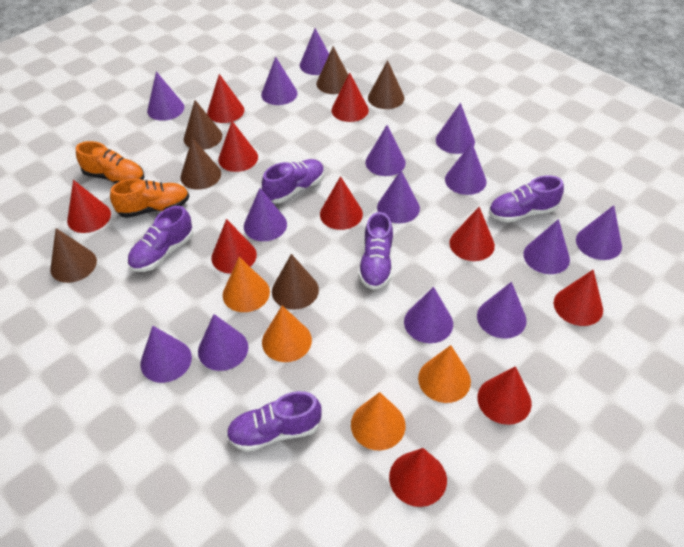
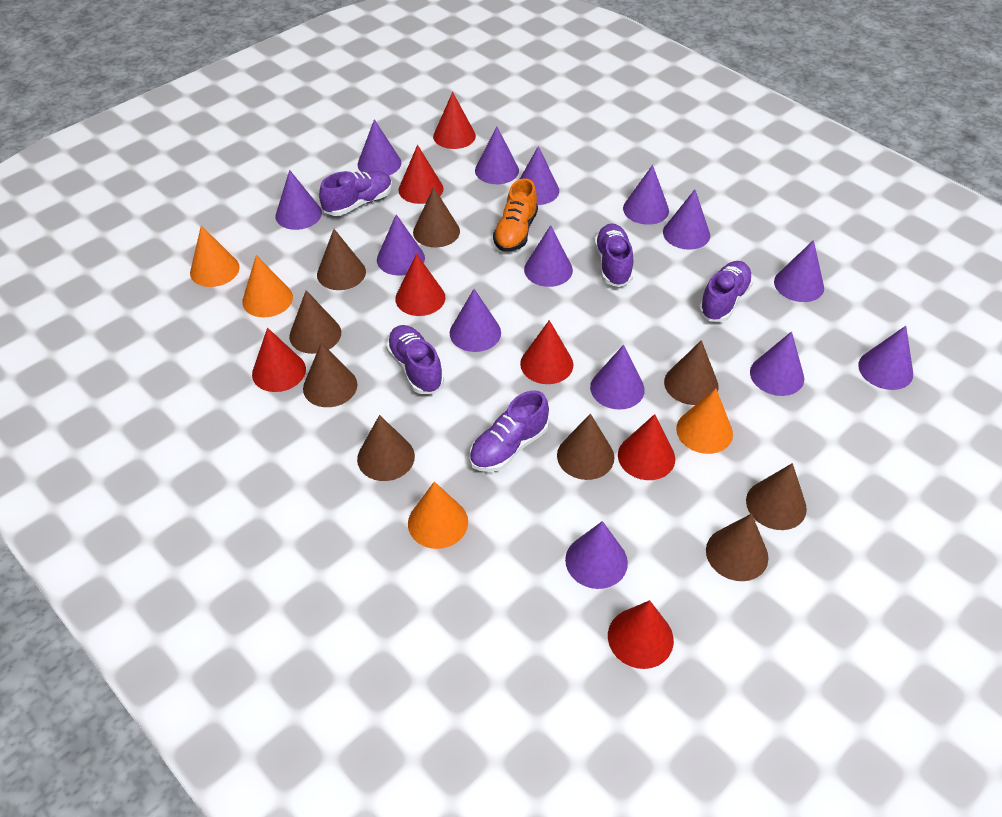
brown cone: [50,228,97,283] [180,138,221,190] [184,100,222,150] [272,254,319,310] [316,46,348,94] [368,60,404,109] = 6 -> [289,290,341,354] [303,343,357,407] [317,229,366,290] [357,415,415,481] [413,187,460,247] [557,414,614,480] [664,340,718,405] [706,514,769,581] [746,463,807,530] = 9
orange shoe: [76,141,145,184] [110,179,189,218] = 2 -> [493,178,538,252] = 1
red cone: [67,180,111,233] [207,74,244,123] [211,219,257,274] [218,121,258,172] [320,176,363,230] [332,73,369,122] [389,448,447,507] [449,207,495,261] [477,366,532,425] [554,270,603,326] = 10 -> [252,328,306,392] [395,253,445,316] [399,145,444,204] [433,92,476,149] [520,320,573,384] [608,600,674,669] [618,414,675,480] = 7

